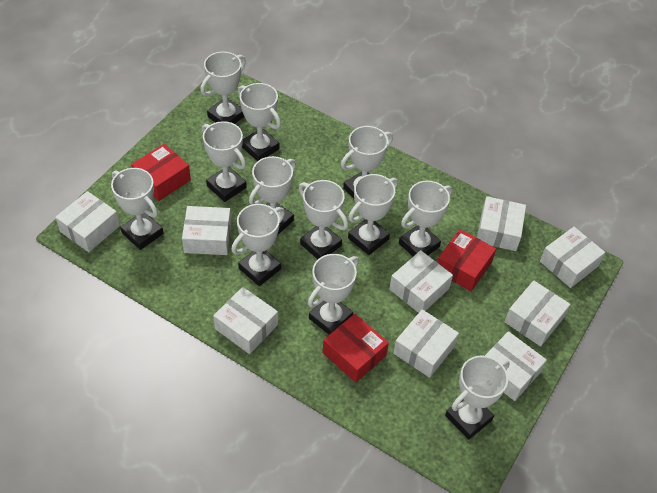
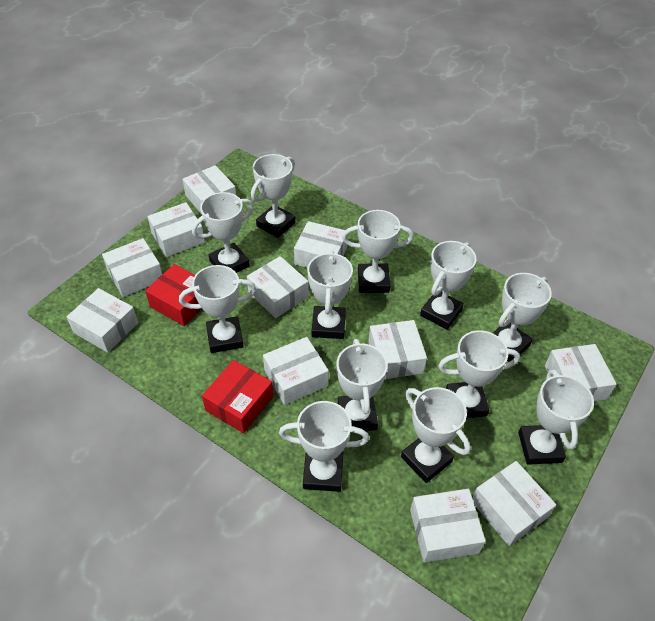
red box: [131,144,191,201] [323,314,389,383] [437,229,496,291] = 3 -> [145,264,202,326] [202,360,273,433] = 2
white box: [55,191,120,252] [182,206,231,255] [213,287,278,354] [389,250,453,313] [393,309,459,378] [477,196,526,251] [485,331,547,401] [504,281,570,346] [540,227,605,288] = 9 -> [67,288,138,353] [102,238,163,297] [147,202,205,257] [182,165,236,213] [247,256,309,318] [263,337,329,405] [294,221,348,268] [368,320,427,379] [410,489,486,563] [472,461,556,546] [545,344,617,401] = 11

